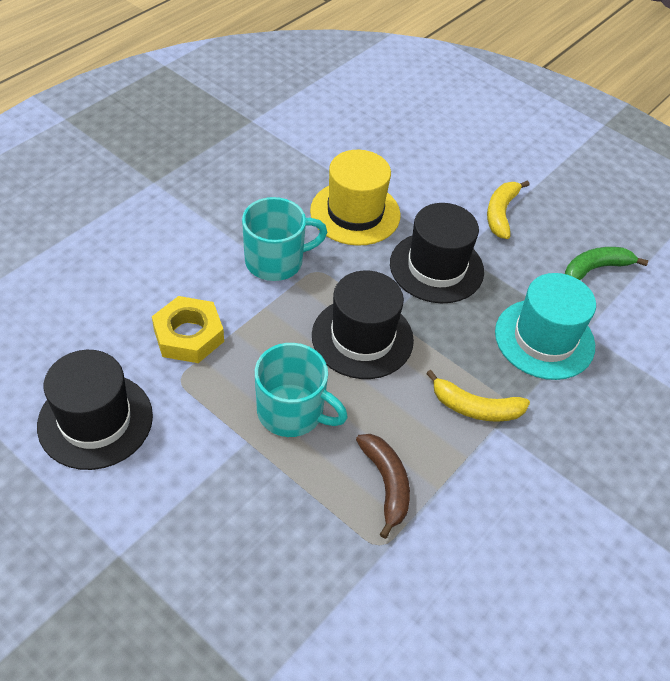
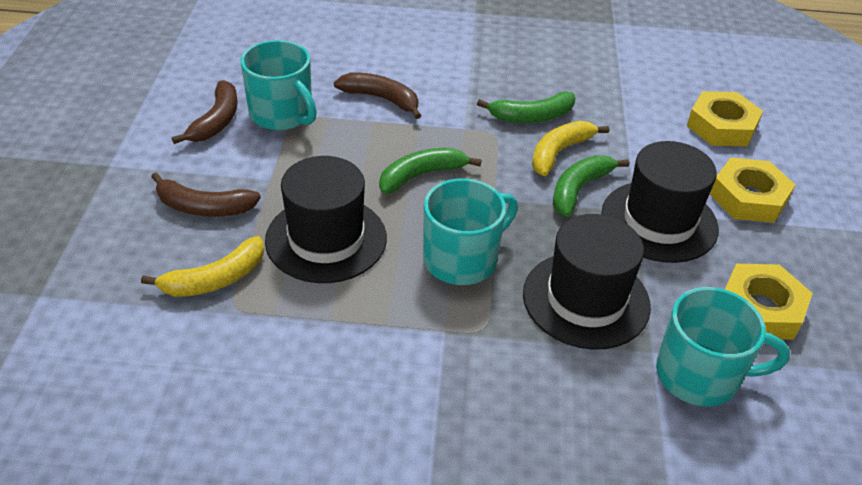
brown banana: [356,434,410,539] = 1 -> [151,173,261,217] [172,80,237,144] [334,73,421,119] = 3
green banana: [565,247,648,280] = 1 -> [379,148,482,194] [477,91,576,123] [553,155,629,217] = 3
turquoise hat: [495,273,596,380] = 1 -> none = 0
turquoise mug: [242,197,327,281] [255,343,348,437] = 2 -> [241,40,317,130] [423,178,518,285] [656,287,790,407] = 3
yellow hat: [310,150,401,246] = 1 -> none = 0
yellow nut: [152,296,224,363] = 1 -> [687,91,763,147] [710,158,795,223] [725,264,813,340] = 3

